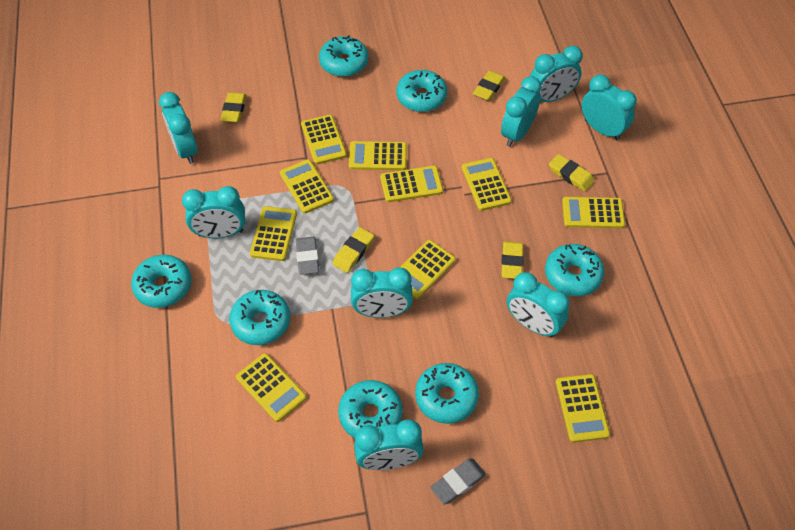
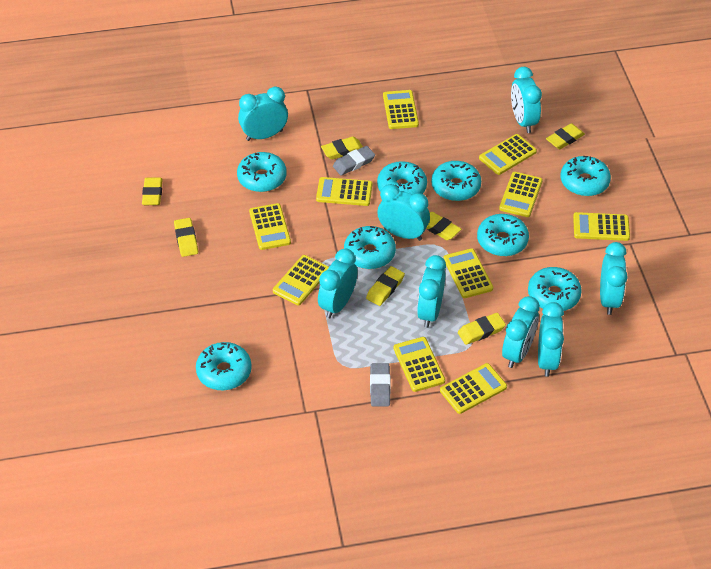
turquoise donut: [131,255,192,308] [229,290,290,345] [319,35,369,77] [338,380,403,438] [396,70,447,112] [415,363,479,424] [545,244,604,296] = 7 -> [196,342,252,390] [237,152,287,192] [344,226,396,269] [377,161,427,195] [431,161,481,201] [477,214,529,256] [528,267,582,311] [560,156,611,196] = 8
yellow eraser: [220,92,246,123] [333,227,374,273] [473,71,505,101] [501,241,524,279] [549,154,595,192] = 5 -> [142,177,163,205] [174,218,198,257] [321,137,363,160] [366,266,405,306] [426,212,461,240] [458,313,506,345] [546,123,585,149] = 7

